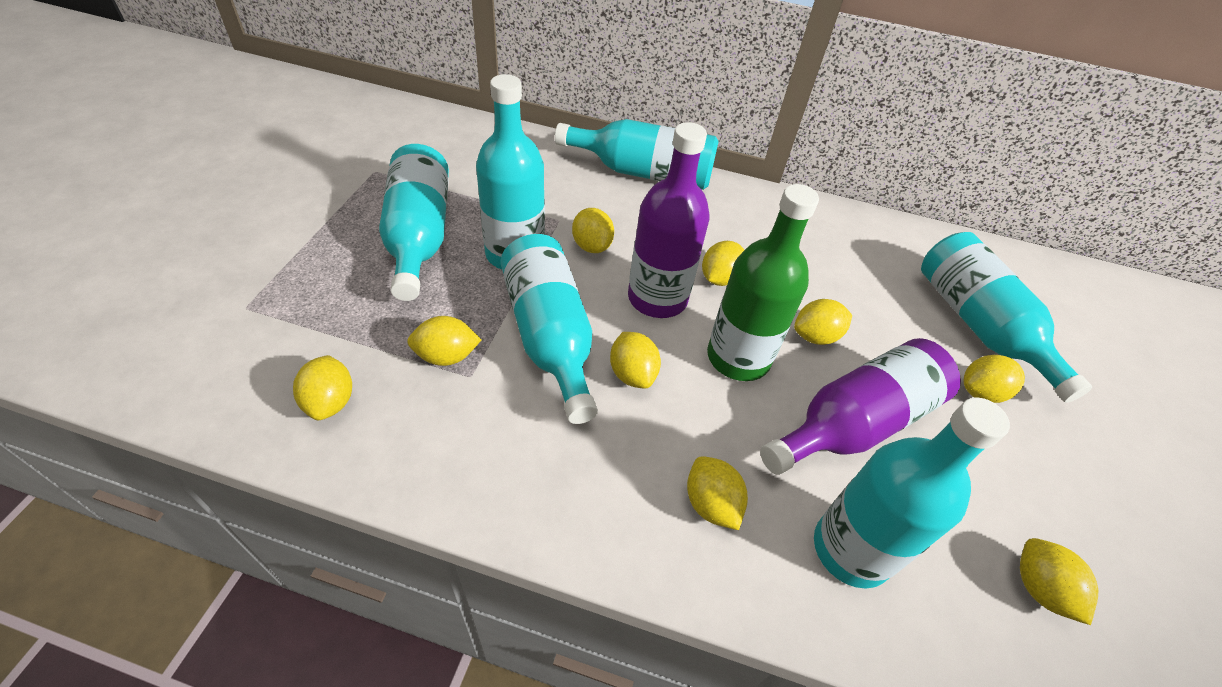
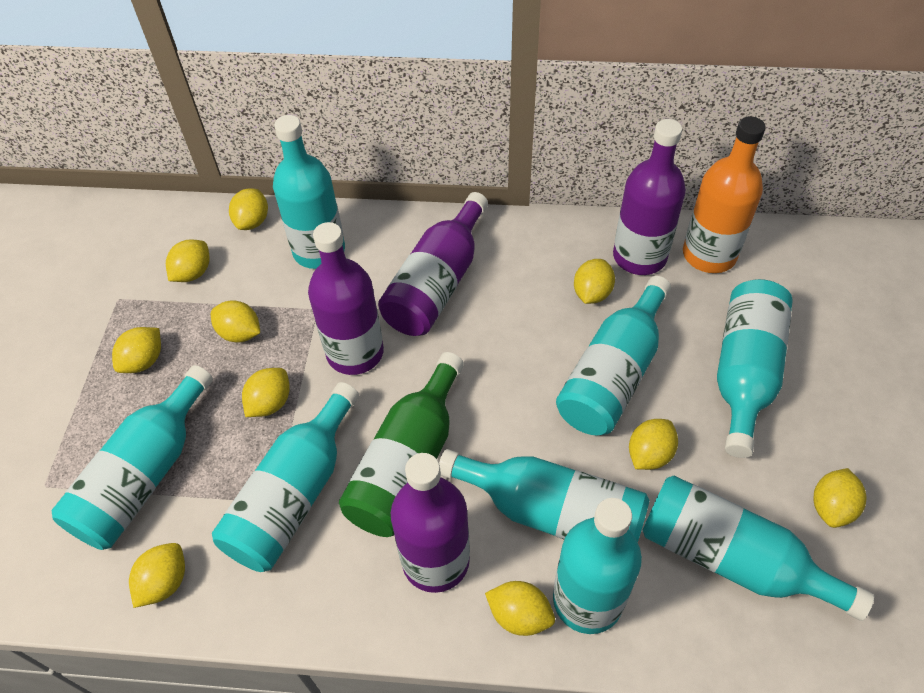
orange bottle: none = 0 -> [683,116,766,273] = 1
purple bottle: [628,122,710,318] [760,338,961,475] = 2 -> [308,222,384,375] [378,192,488,336] [391,453,470,593] [613,119,686,275] = 4
turquoise bottle: [379,144,449,301] [476,74,545,269] [501,234,598,424] [555,119,719,190] [814,397,1010,589] [921,232,1092,403] = 6 -> [51,365,213,550] [212,382,359,572] [273,115,345,269] [439,449,650,542] [553,498,642,634] [556,276,671,435] [643,476,874,621] [717,279,793,458] = 8
yellow lemon: [293,355,352,420] [407,316,481,366] [572,208,614,253] [610,332,661,389] [687,456,748,530] [702,241,744,286] [794,299,852,345] [964,355,1025,403] [1020,538,1098,625] = 9 -> [112,327,161,373] [129,543,185,608] [166,240,210,282] [211,300,260,343] [229,188,268,230] [242,368,290,417] [485,581,555,636] [574,259,615,304] [629,419,678,470] [814,468,866,528] = 10

